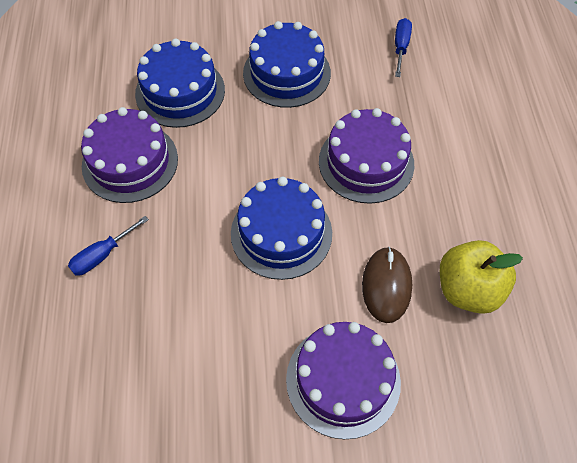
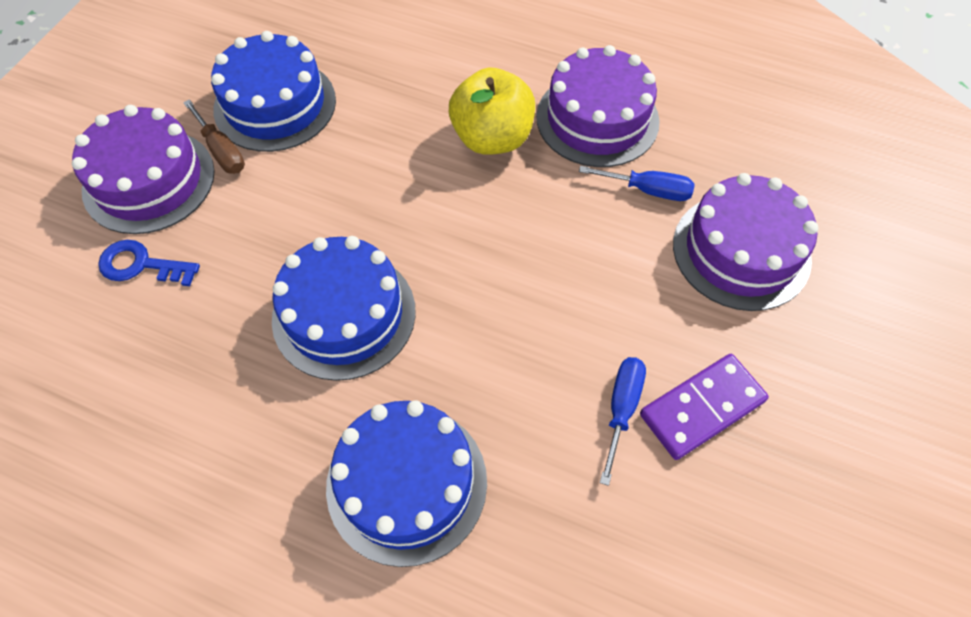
blue key: none = 0 -> [98,240,200,286] = 1
brown mouse: [362,247,412,323] = 1 -> none = 0
brown screwdriver: none = 0 -> [183,99,245,174] = 1
purple domino: none = 0 -> [640,354,769,460] = 1

